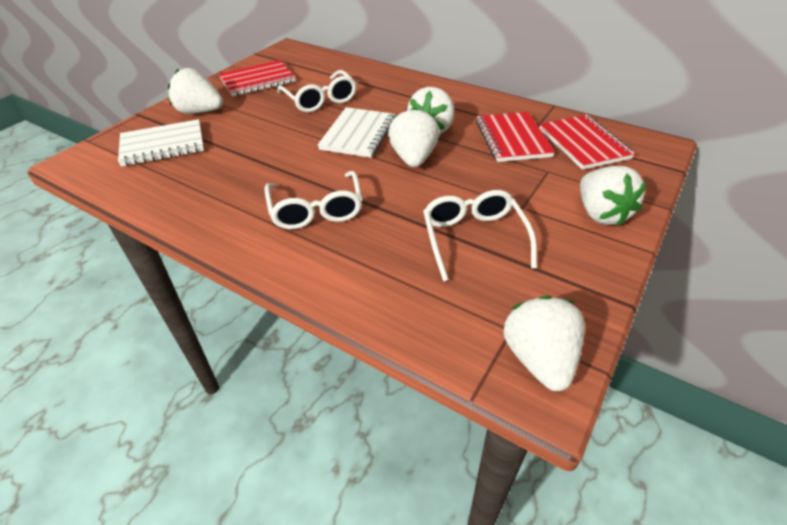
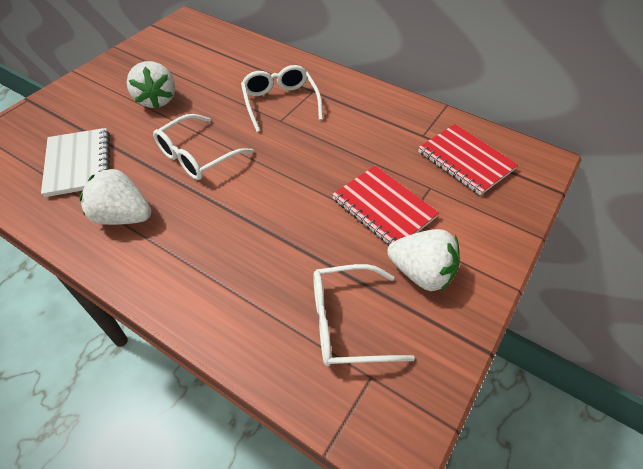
red notebook: [219,60,295,96] [476,112,555,162] [540,115,635,170] = 3 -> [332,166,439,247] [418,124,518,196] = 2
white notebook: [118,119,204,167] [318,107,395,158] = 2 -> [41,128,110,197] = 1
white strawberry: [168,68,223,114] [388,107,439,167] [407,87,454,135] [503,296,585,391] [580,166,647,227] = 5 -> [79,168,151,225] [127,61,175,109] [387,229,460,291] = 3

